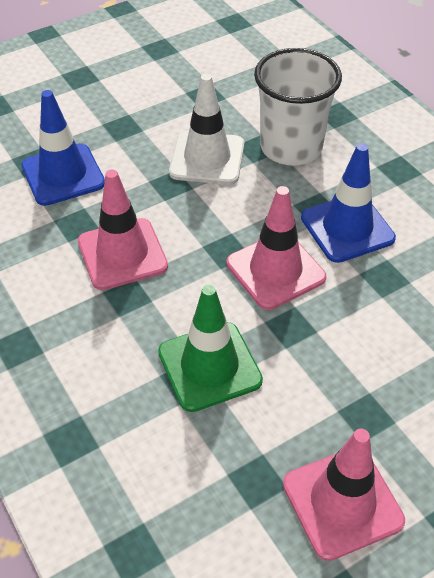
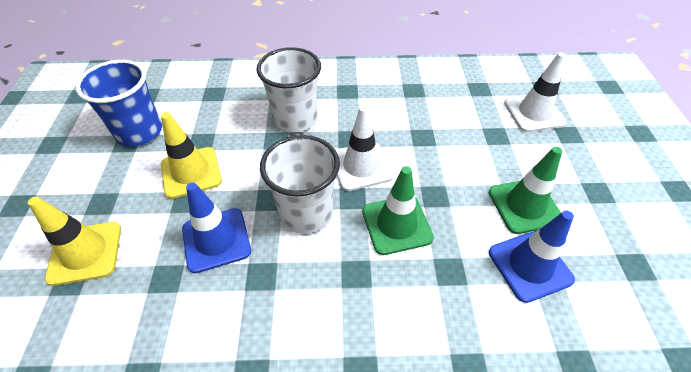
blue cup: none = 0 -> [75,60,162,147] = 1
green traffic cone: [158,285,263,412] = 1 -> [362,166,434,255] [489,147,562,234] = 2
pink traffic cone: [78,170,168,290] [226,186,326,310] [283,429,405,561] = 3 -> none = 0
white cup: [254,48,342,166] = 1 -> [257,47,321,132] [260,135,340,234] = 2
white traffic cone: [169,74,244,185] = 1 -> [336,106,394,191] [504,52,567,132] = 2
yellow traffic cone: none = 0 -> [28,197,121,286] [161,112,222,199] = 2

